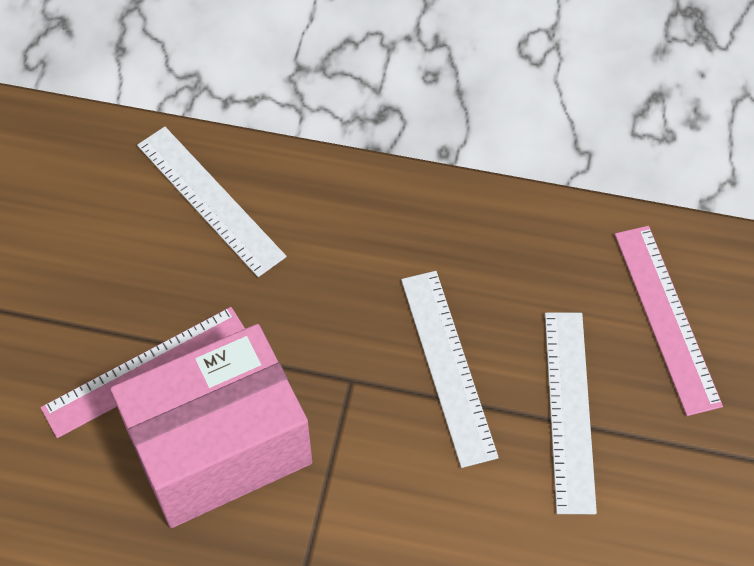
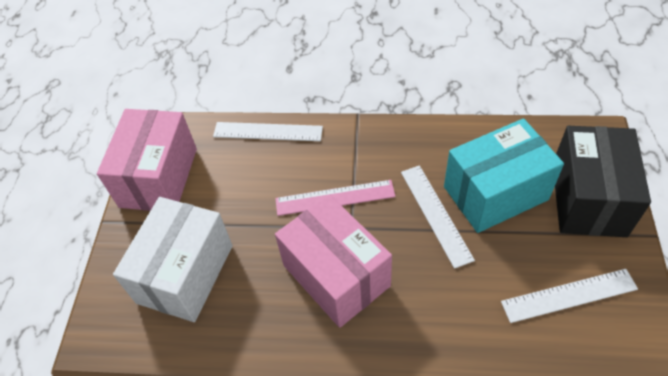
black box: none = 0 -> [555,126,651,237] = 1
pink box: [110,324,312,528] = 1 -> [97,109,197,211] [275,194,392,328] = 2
pink ruler: [40,307,245,438] [615,226,723,416] = 2 -> [275,180,396,216] = 1
turquoise box: none = 0 -> [444,118,564,233] = 1
white box: none = 0 -> [113,197,233,322] = 1

